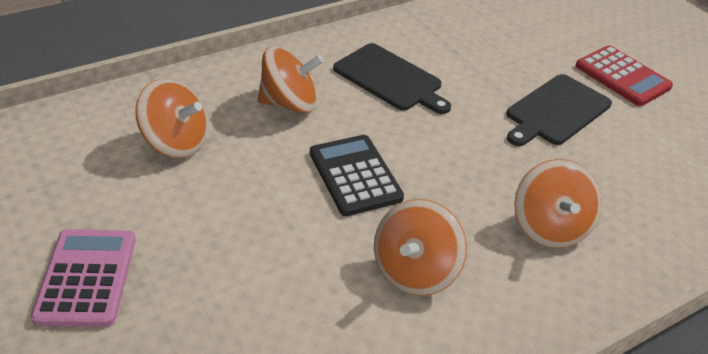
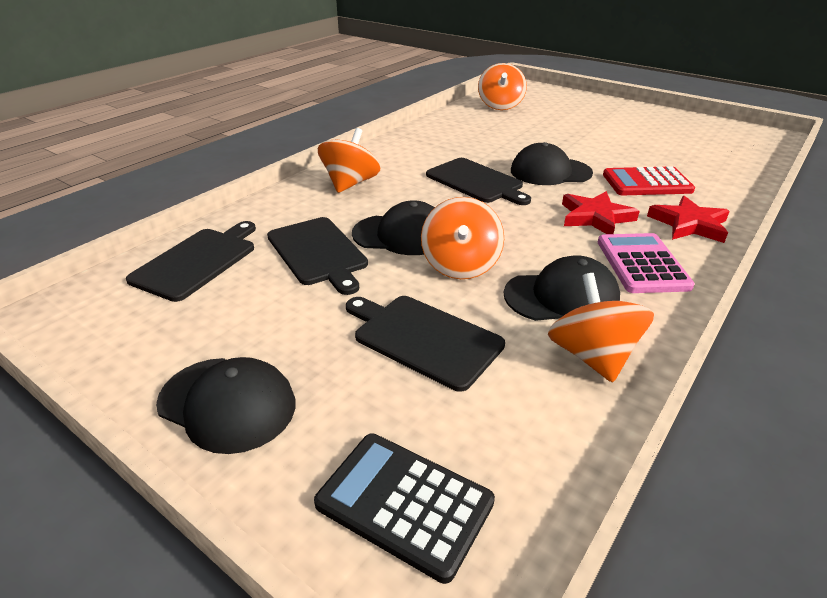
black cap: none = 0 -> [156,357,295,454] [352,200,435,255] [504,255,620,321] [511,142,593,185] = 4
black cutting board: [333,43,451,114] [506,74,612,146] = 2 -> [126,221,256,302] [267,217,368,295] [346,296,505,392] [426,158,531,205] = 4
red star: none = 0 -> [562,191,640,234] [647,196,730,243] = 2

